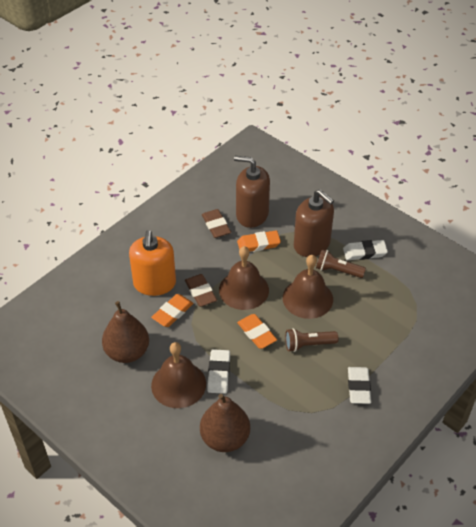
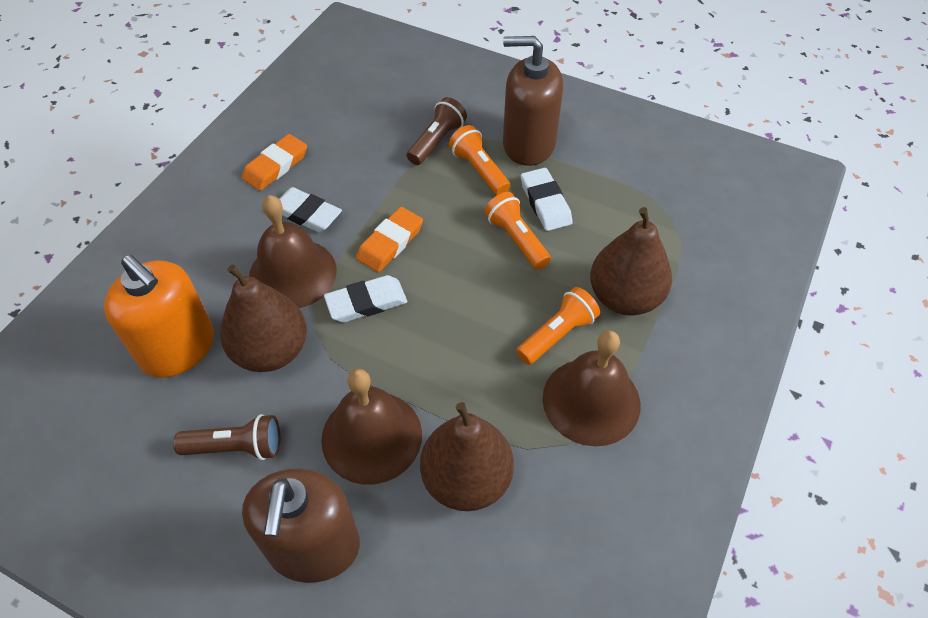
brown eraser: [185,274,217,307] [202,209,231,238] = 2 -> none = 0
brown pear: [102,301,149,363] [200,394,250,452] = 2 -> [220,264,307,372] [420,402,514,511] [590,207,672,316] = 3
orange eraser: [151,294,194,327] [237,230,281,252] [237,314,277,349] = 3 -> [242,134,307,191] [356,207,423,272] = 2
orange flashlight: none = 0 -> [449,125,510,195] [484,192,551,270] [516,287,600,365] = 3

